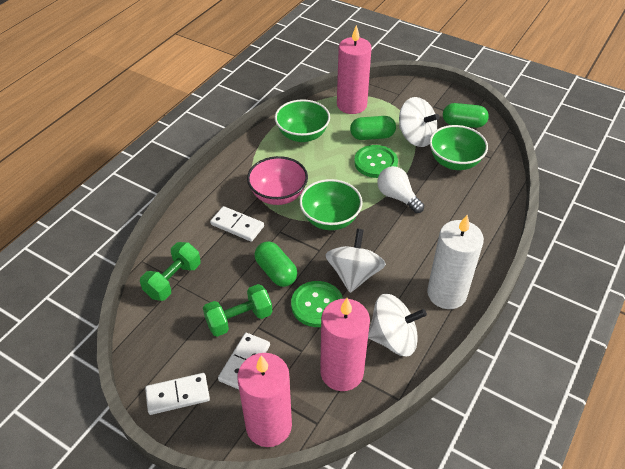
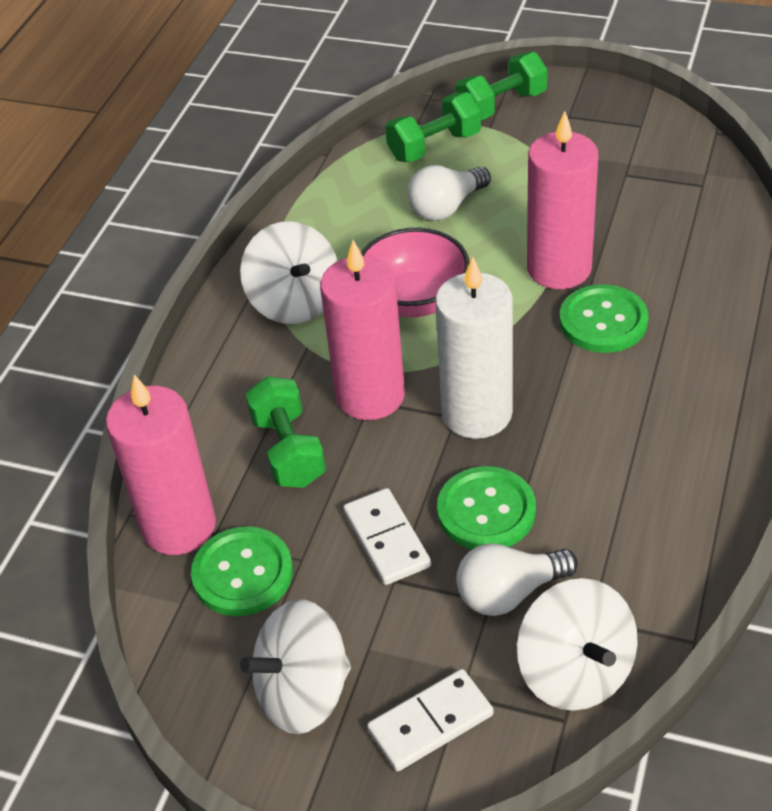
green bowl: [275,99,330,142] [299,179,363,230] [429,125,488,170] = 3 -> none = 0
green button: [291,281,343,327] [354,145,398,178] = 2 -> [191,526,293,616] [437,466,536,549] [559,284,649,353] = 3
green capsule: [255,241,297,287] [350,116,396,140] [443,103,489,128] = 3 -> none = 0
green dumbbell: [140,242,201,301] [203,284,272,337] = 2 -> [245,376,326,488] [385,92,481,162] [456,52,548,120] = 3
white domino: [145,373,210,415] [210,206,264,242] [218,333,270,390] = 3 -> [343,488,431,585] [367,669,493,771] = 2
white light bulb: [377,166,425,213] = 1 -> [407,165,491,221] [456,543,578,616] = 2

